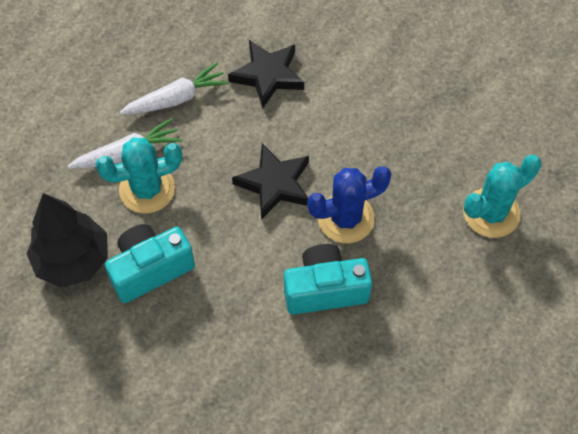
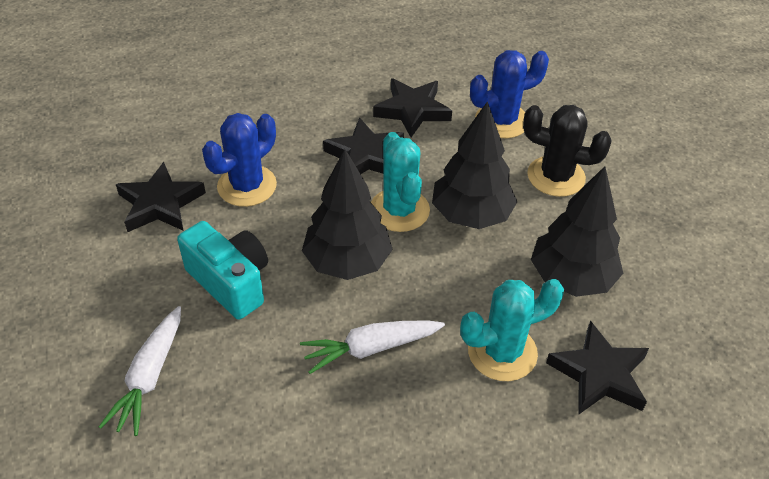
black cactus: none = 0 -> [523,105,612,197] = 1
black star: [228,40,304,109] [232,143,309,220] = 2 -> [116,162,206,232] [323,117,404,174] [373,78,452,137] [546,321,649,415] = 4
black tree: [26,193,108,288] = 1 -> [302,149,393,280] [432,101,517,229] [531,166,623,297] = 3
blue cactus: [307,166,391,243] = 1 -> [202,113,277,207] [470,50,549,138] = 2
turquoise camera: [105,224,195,303] [284,244,372,315] = 2 -> [177,221,268,319] = 1

